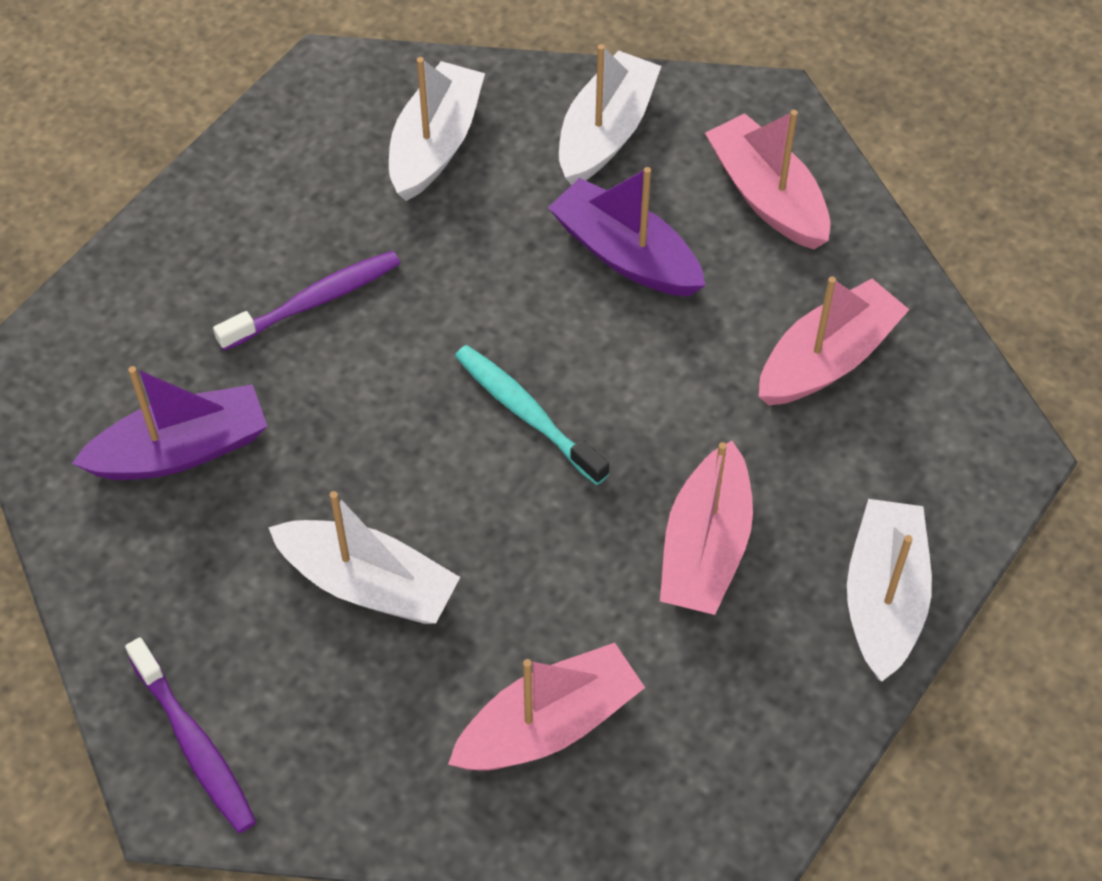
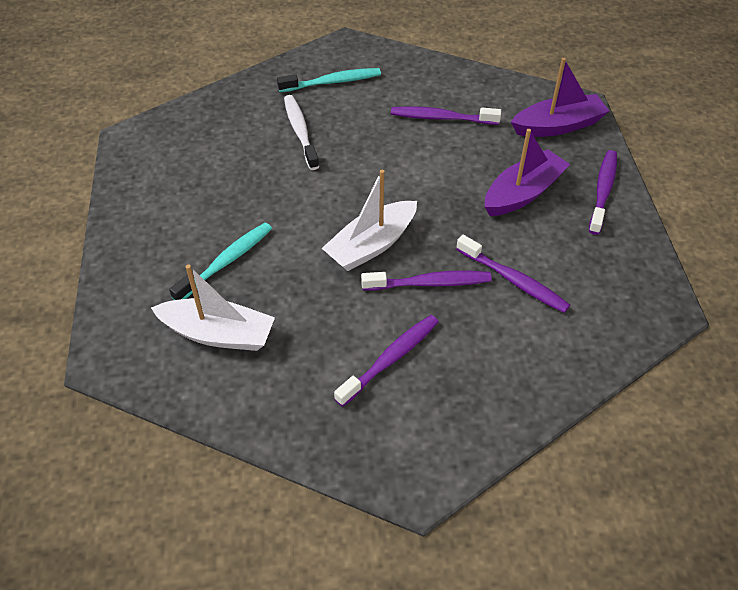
pink boat: [448,643,645,771] [660,441,753,615] [705,110,831,250] [759,276,909,405] = 4 -> none = 0
purple toothbrush: [125,637,256,833] [213,251,401,351] = 2 -> [334,315,438,407] [361,271,492,291] [391,106,501,125] [456,235,570,313] [589,150,617,235] = 5
turquoise toothbrush: [455,345,609,485] = 1 -> [169,223,272,300] [277,68,381,92] = 2
white boat: [268,491,460,624] [389,57,485,201] [559,44,661,185] [847,499,932,682] = 4 -> [151,265,275,351] [322,170,417,271] = 2
white toothbrush: none = 0 -> [284,95,319,170] = 1

